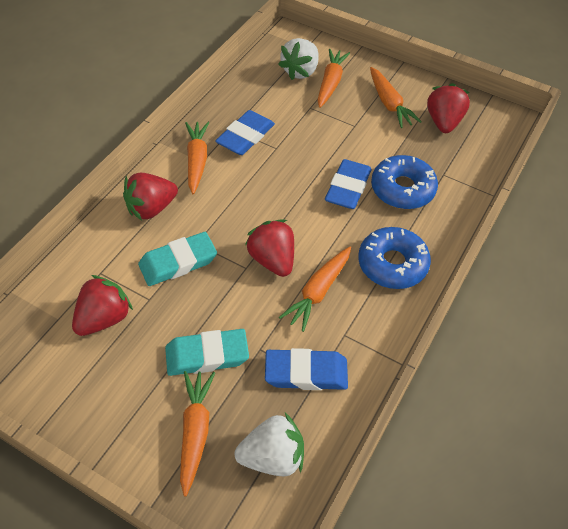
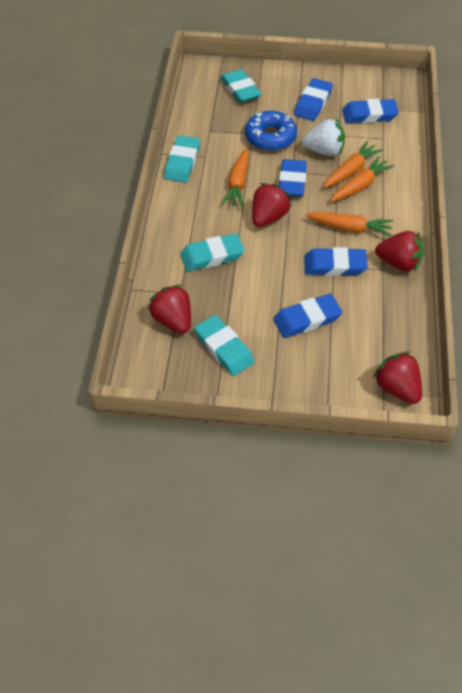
blue donut: [358,227,431,289] [371,155,438,209] = 2 -> [245,111,297,151] = 1
blue eraser: [215,110,275,155] [265,348,348,390] [325,159,372,209] = 3 -> [273,294,343,338] [279,159,307,197] [294,78,333,121] [304,247,368,276] [342,99,399,123] = 5
orange carrot: [180,371,215,496] [185,122,209,194] [279,247,351,332] [318,49,350,108] [370,67,422,128] = 5 -> [222,148,249,207] [305,212,393,236] [323,141,383,188] [330,156,394,202] = 4
turquoise eraser: [138,232,217,286] [165,329,249,376] = 2 -> [164,135,200,183] [180,234,245,271] [194,315,255,376] [221,69,261,103] = 4
white strawberry: [235,413,304,476] [278,38,319,80] = 2 -> [302,119,345,156] = 1

